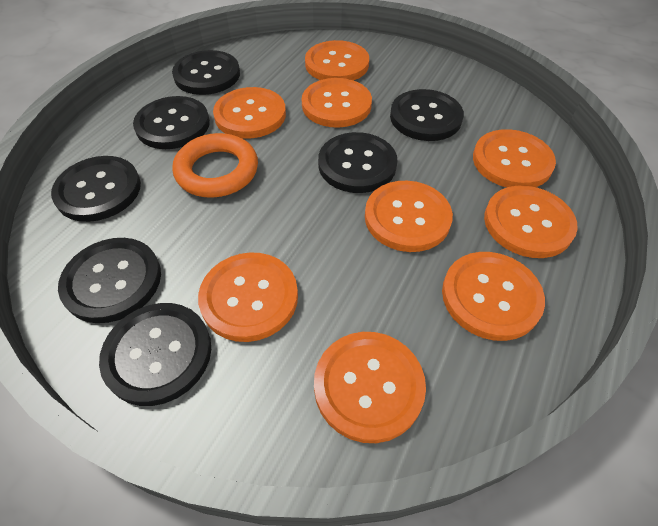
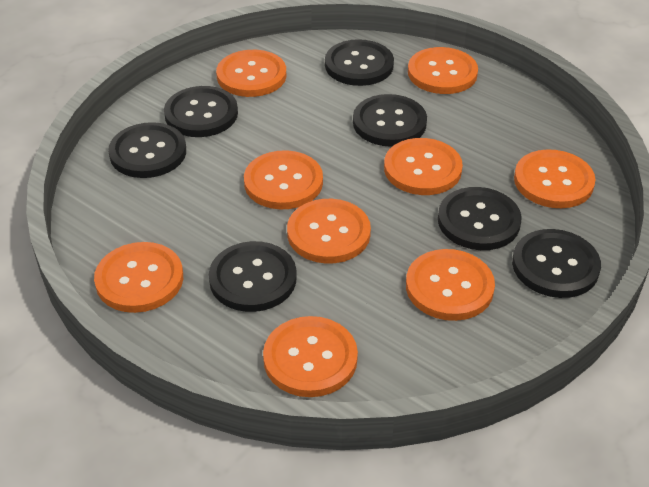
orange ring: [172,133,258,198] = 1 -> none = 0

